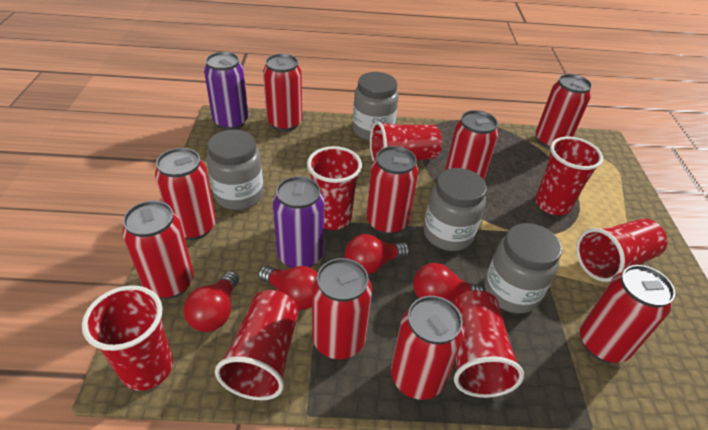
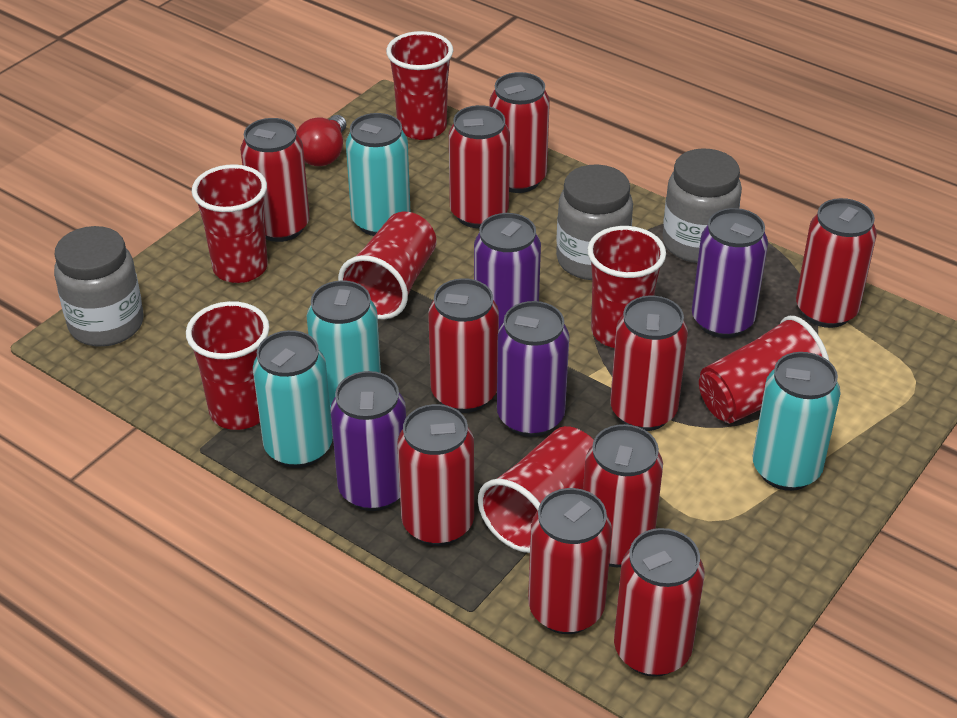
grey jar: [207,130,263,210] [353,72,399,141] [424,168,487,251] [485,223,562,313] = 4 -> [54,226,144,347] [556,164,633,280] [663,148,742,263] = 3
purple can: [204,52,248,130] [273,176,324,268] = 2 -> [330,371,406,511] [474,213,541,328] [497,301,569,437] [692,208,768,338] = 4
red can: [122,201,194,299] [155,148,216,240] [263,54,302,132] [312,258,372,359] [366,146,419,235] [391,296,464,400] [445,110,498,180] [536,74,592,149] [580,265,675,363] = 9 -> [240,118,310,242] [397,404,474,546] [428,278,499,413] [449,105,510,228] [490,72,550,193] [528,488,612,634] [583,424,663,567] [610,296,688,431] [614,528,704,677] [796,198,877,328] = 10
red light bulb: [184,271,239,332] [258,265,318,310] [345,234,410,274] [413,263,485,301] = 4 -> [297,115,346,166] = 1
turquoise can: none = 0 -> [253,330,333,468] [306,280,381,411] [346,113,411,236] [753,352,841,491] = 4

